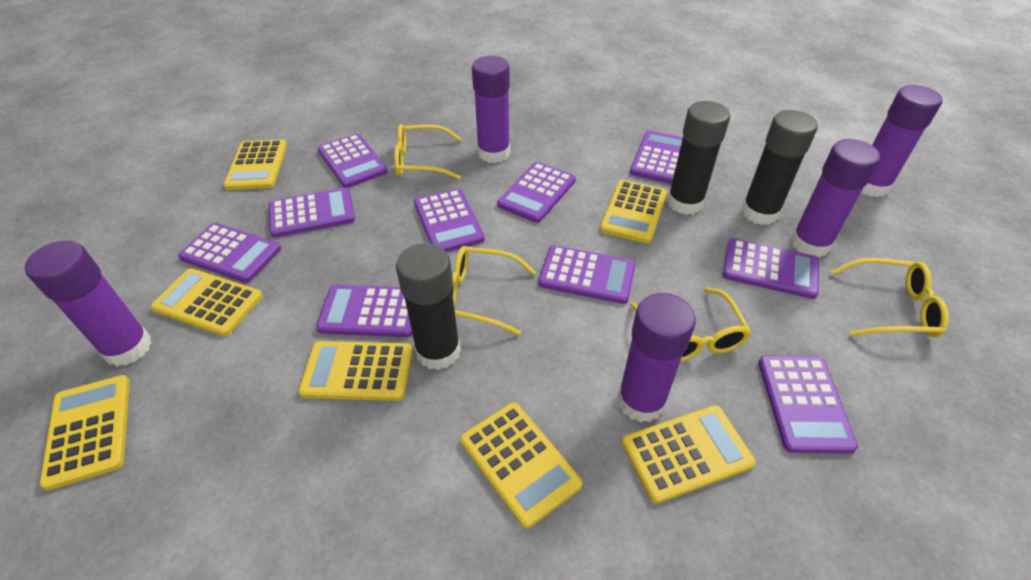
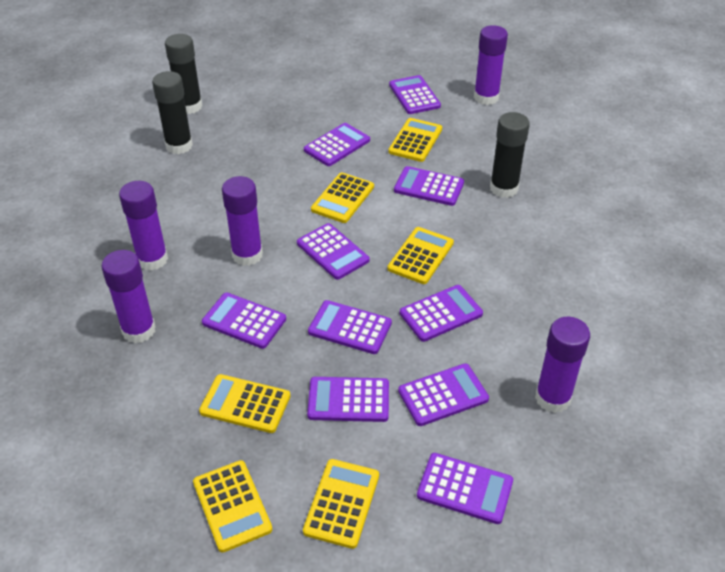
yellow calculator: [40,375,130,490] [151,268,263,336] [223,139,287,190] [298,341,413,401] [460,402,583,528] [600,180,667,244] [622,405,755,503] = 7 -> [193,460,273,553] [199,374,290,433] [303,459,379,549] [311,172,374,223] [387,227,454,284] [388,118,442,162] = 6
yellow glasses: [394,124,462,180] [452,246,536,335] [630,287,752,362] [830,258,949,338] = 4 -> none = 0

